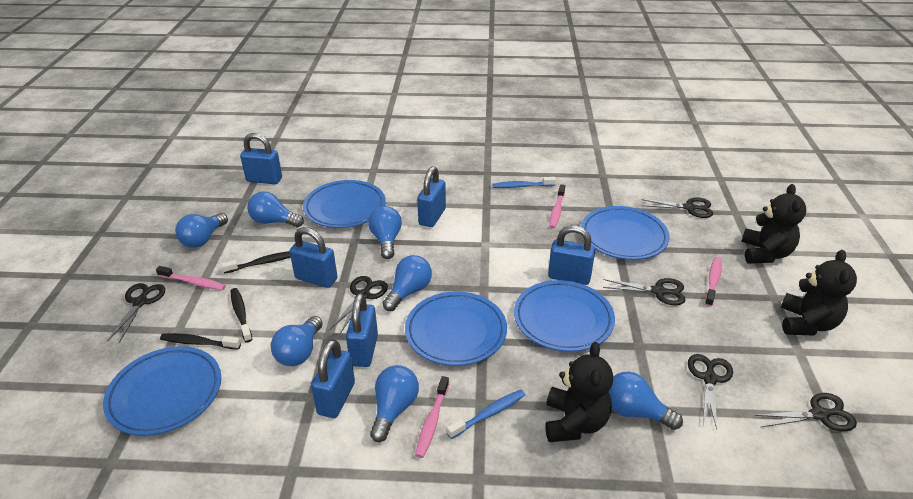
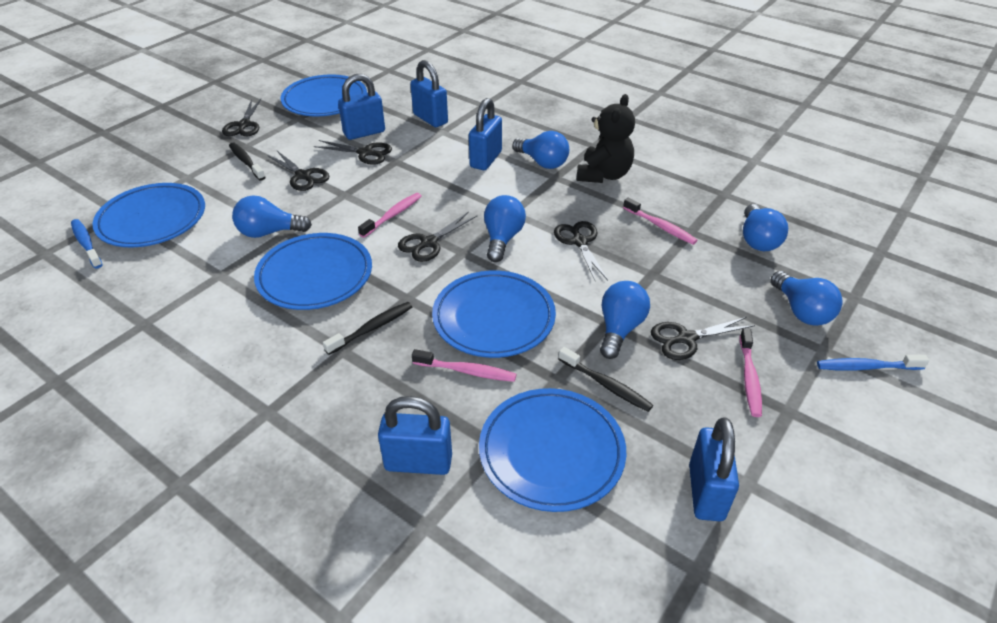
black teddy bear: [545,342,613,442] [741,184,806,264] [781,250,857,335] = 3 -> [577,94,635,183] = 1
blue light bulb: [175,213,228,248] [247,191,304,227] [271,316,323,366] [368,206,402,259] [370,365,419,442] [382,255,432,311] [608,372,683,430] = 7 -> [232,195,312,238] [484,195,526,262] [512,131,569,169] [600,281,650,359] [743,204,788,251] [770,271,843,326] = 6
blue padlock: [240,133,282,184] [289,227,338,288] [311,339,355,418] [346,293,378,367] [417,166,446,227] [548,226,595,285] = 6 -> [338,74,385,140] [378,396,452,475] [411,60,448,127] [469,98,502,170] [689,417,739,521] = 5

